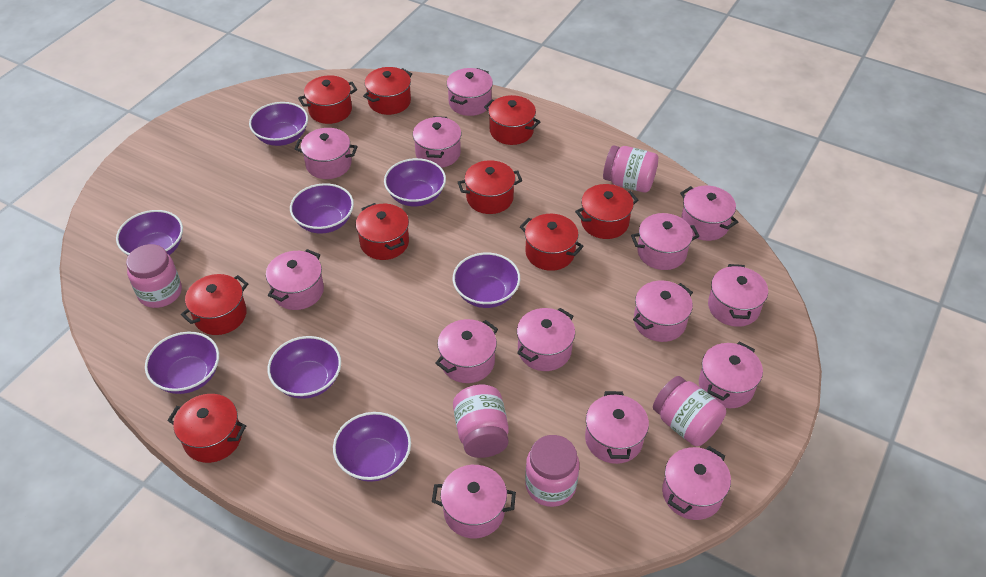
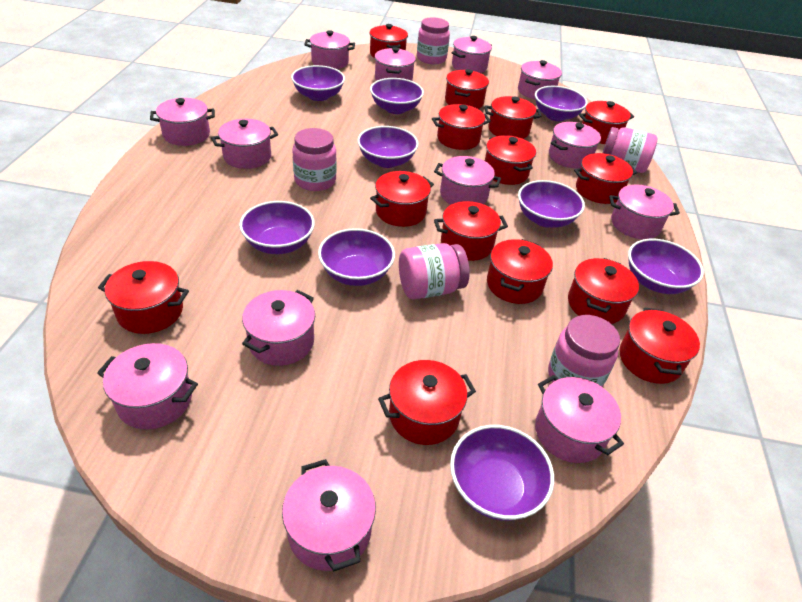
pink pot: [266,249,324,310] [294,128,358,179] [413,116,461,168] [432,465,516,538] [435,319,498,383] [447,68,493,116] [517,308,575,371] [585,391,649,464] [631,213,700,270] [633,281,693,342] [662,446,731,520] [680,186,738,241] [699,342,763,408] [708,264,768,327] = 14 -> [97,343,198,429] [150,98,215,146] [211,119,278,169] [242,290,315,366] [282,459,376,571] [304,30,355,69] [375,47,416,81] [434,156,501,205] [452,36,492,73] [518,60,562,100] [535,375,624,463] [549,122,601,169] [609,185,680,239] = 13
purple bowl: [116,210,183,256] [145,332,219,394] [249,102,308,146] [268,336,341,399] [290,183,354,234] [333,412,411,482] [384,158,446,206] [453,253,520,308] = 8 -> [239,201,315,254] [291,65,345,101] [318,228,395,286] [357,126,419,168] [370,78,424,114] [450,425,554,521] [518,180,585,228] [535,86,588,121] [628,239,704,294] = 9
red pot: [167,394,246,463] [181,274,248,335] [298,75,357,124] [356,203,409,260] [363,67,412,115] [458,160,522,214] [484,95,540,145] [520,214,584,271] [575,184,638,239] = 9 -> [98,261,189,334] [370,24,408,58] [370,171,434,227] [378,360,476,445] [432,104,491,150] [434,201,508,261] [445,69,489,109] [484,96,542,139] [485,135,536,185] [487,239,553,304] [568,258,639,324] [574,153,637,204] [579,101,634,144] [619,307,700,384] = 14

